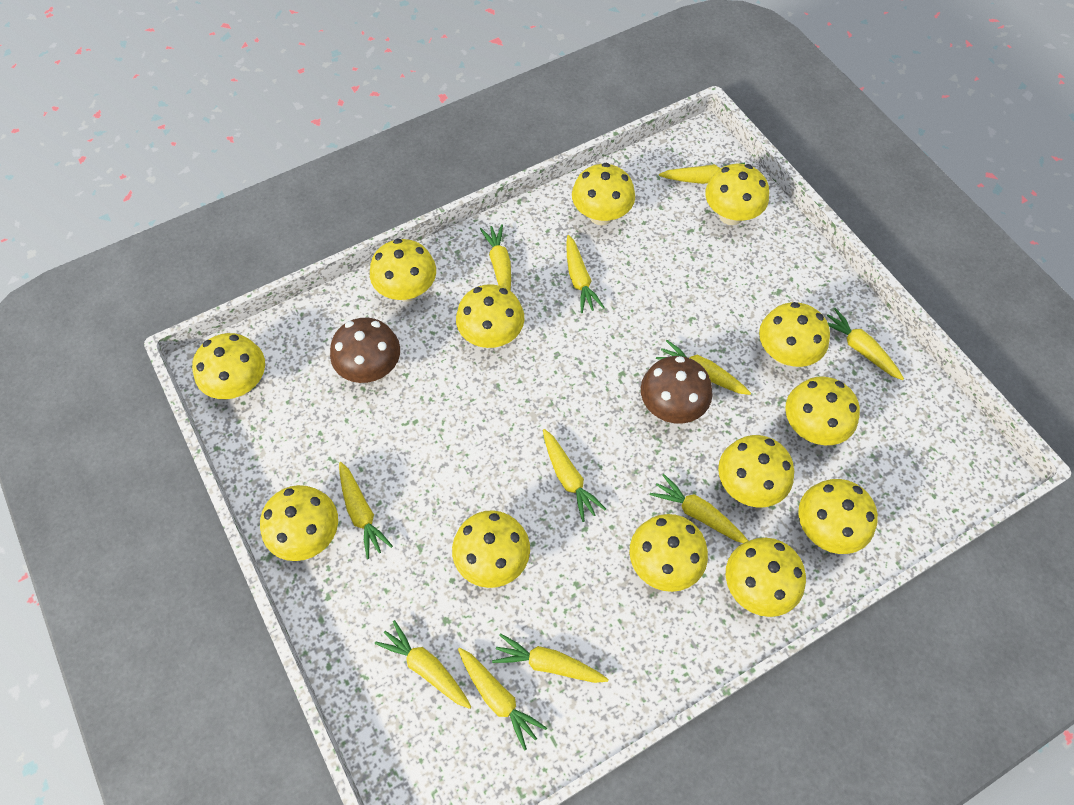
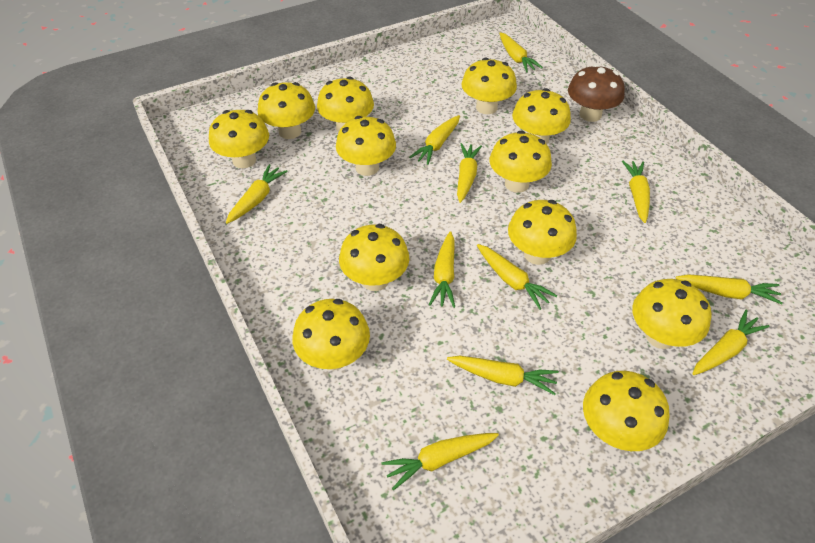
brown mushroom: [330,318,400,383] [641,356,712,424] = 2 -> [568,64,625,122] = 1
yellow mushroom: [192,333,265,399] [260,485,338,561] [370,239,436,301] [452,510,530,588] [456,284,524,348] [572,163,635,225] [629,514,708,592] [705,164,769,225] [718,435,794,507] [726,538,806,617] [759,302,830,367] [785,377,860,445] [798,479,878,554] = 13 -> [209,110,269,168] [258,82,315,139] [292,299,370,370] [317,77,374,132] [336,116,396,176] [339,224,409,291] [461,58,517,114] [490,131,552,193] [508,200,577,265] [512,88,571,144] [583,371,670,451] [632,279,711,349] = 12

